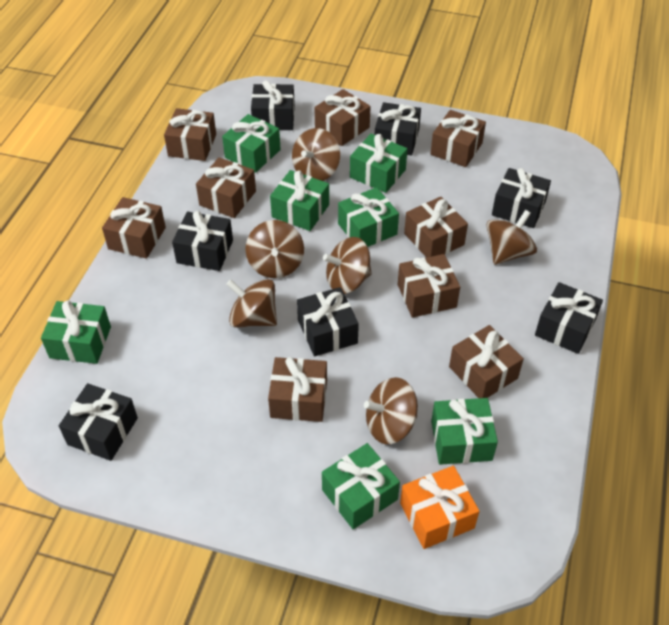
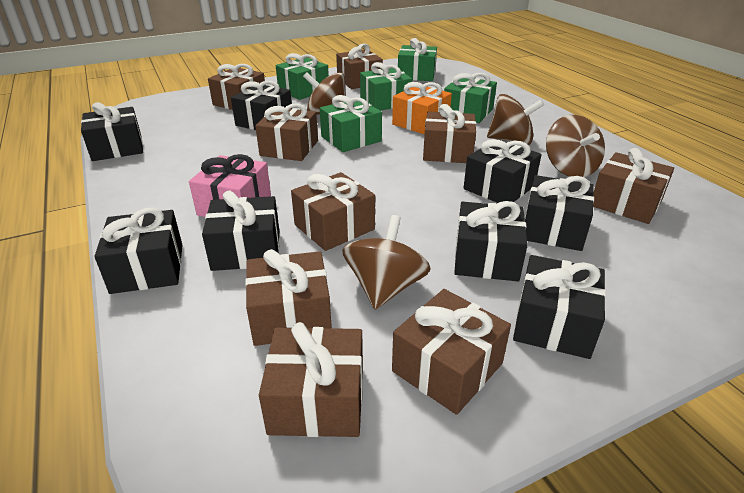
black gift: [59,383,138,461] [172,211,233,271] [251,80,295,130] [297,287,359,357] [375,102,421,156] [492,168,551,228] [535,282,603,354] = 7 -> [81,102,143,161] [94,207,183,294] [202,191,279,271] [231,81,292,130] [454,201,528,282] [463,139,541,203] [513,255,606,359] [525,175,594,251] = 8
brown spinning top: [226,279,277,328] [245,220,304,278] [292,128,340,181] [323,237,372,294] [364,377,418,444] [486,210,537,265] = 6 -> [303,72,346,115] [342,215,430,310] [487,94,544,145] [546,115,605,177] = 4
green gift: [41,301,111,364] [222,114,281,173] [270,170,329,231] [322,443,400,529] [338,187,399,247] [350,134,407,193] [431,398,498,465] = 7 -> [276,53,329,100] [320,95,382,152] [360,62,412,110] [398,38,437,81] [444,73,497,123] = 5
pink gift: none = 0 -> [189,154,271,217] = 1

